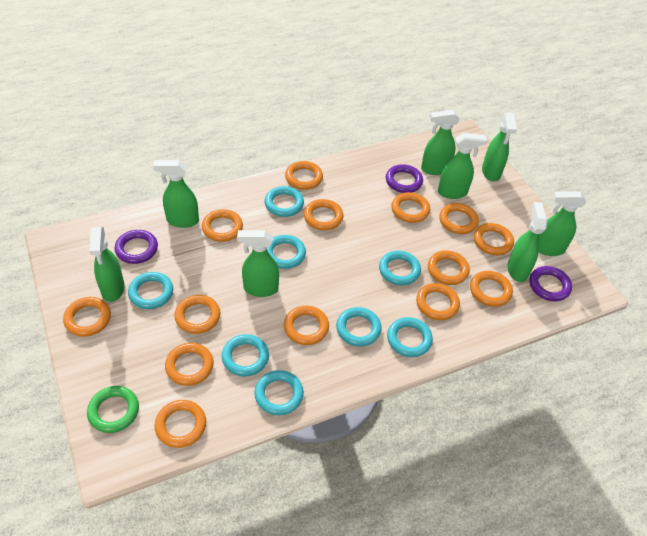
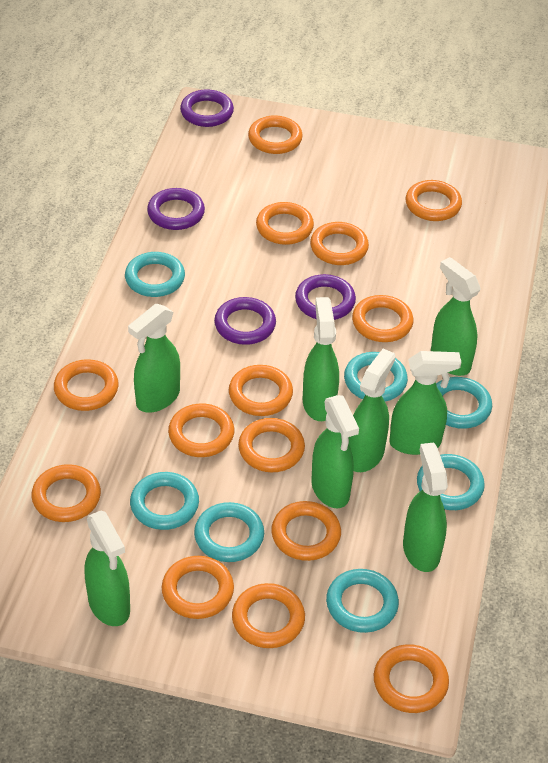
green ring: [87,386,139,433] = 1 -> none = 0
purple ring: [114,230,158,264] [386,164,423,193] [529,266,572,301] = 3 -> [147,188,205,230] [180,89,234,127] [214,297,276,345] [295,274,356,320] = 4
turquoise ring: [128,272,173,309] [222,334,269,376] [254,370,304,415] [265,186,304,217] [267,235,306,269] [336,307,382,347] [379,251,421,285] [387,317,433,357] = 8 -> [125,252,185,297] [130,472,199,530] [194,502,264,562] [326,569,399,633] [344,352,408,402] [417,454,485,510] [436,377,492,429] = 7

